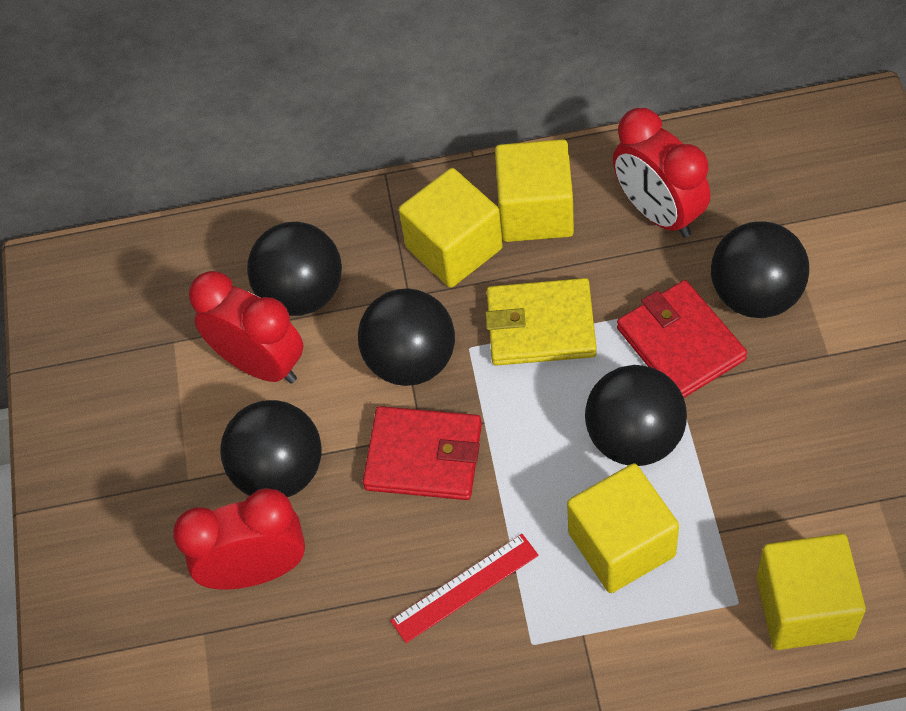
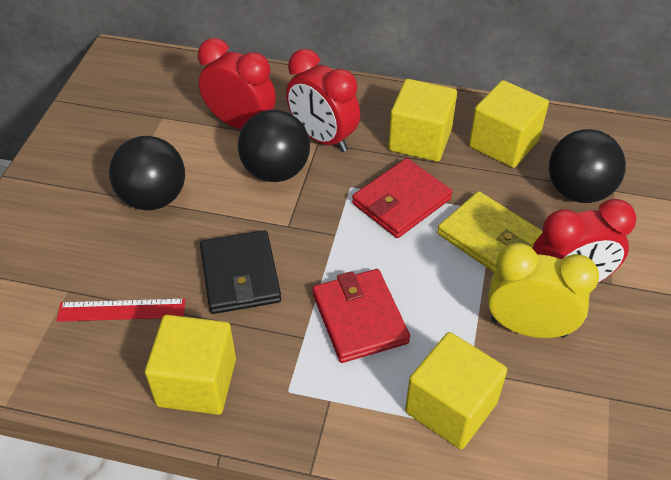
black ball: [220,400,322,497] [247,222,342,316] [358,288,455,386] [585,365,687,466] [711,221,809,318] = 5 -> [109,136,185,210] [238,110,310,182] [549,129,626,203] = 3
black wallet: none = 0 -> [200,230,281,314] = 1
yellow clock: none = 0 -> [488,243,599,338] = 1

